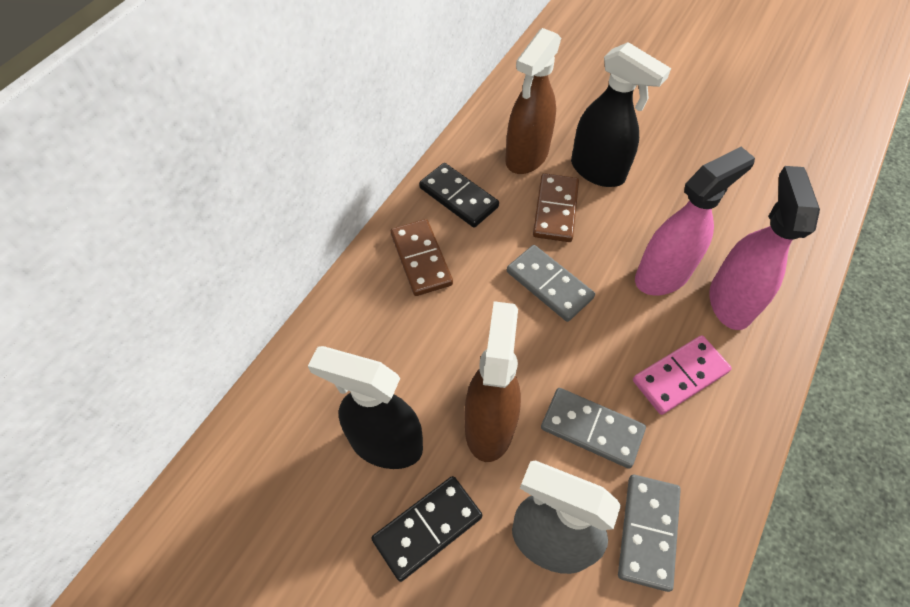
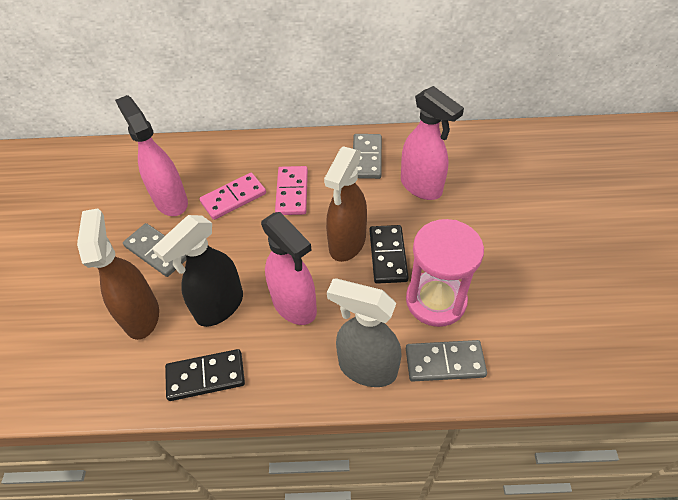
black spray bottle: [308,346,423,469] [571,42,671,187] = 2 -> [152,215,243,327] = 1
brown domino: [391,219,453,296] [533,173,579,242] = 2 -> none = 0
pink domino: [633,335,732,415] = 1 -> [199,173,266,220] [275,166,308,215] = 2
pink hourglass: none = 0 -> [406,219,484,327] = 1
pink spray bottle: [635,147,755,295] [709,166,820,330] = 2 -> [115,95,188,216] [261,212,317,325] [401,86,464,200] = 3

